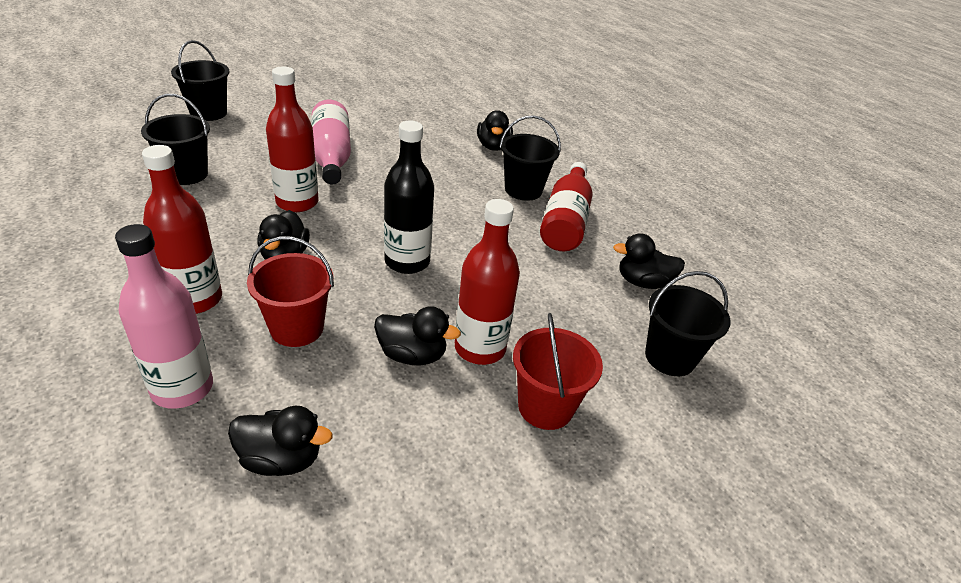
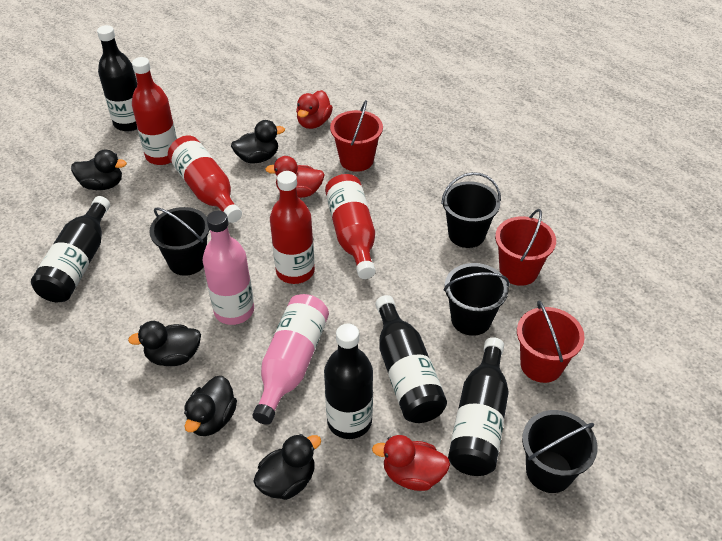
black bottle: [384,121,434,274] = 1 -> [31,196,110,302] [97,25,137,132] [324,323,373,439] [375,295,447,423] [448,337,509,476] = 5
red bucket: [247,236,334,347] [513,313,603,430] = 2 -> [330,100,383,172] [495,209,556,286] [517,300,585,383] = 3
red duck: none = 0 -> [265,156,324,198] [296,90,333,129] [372,435,450,491] = 3

